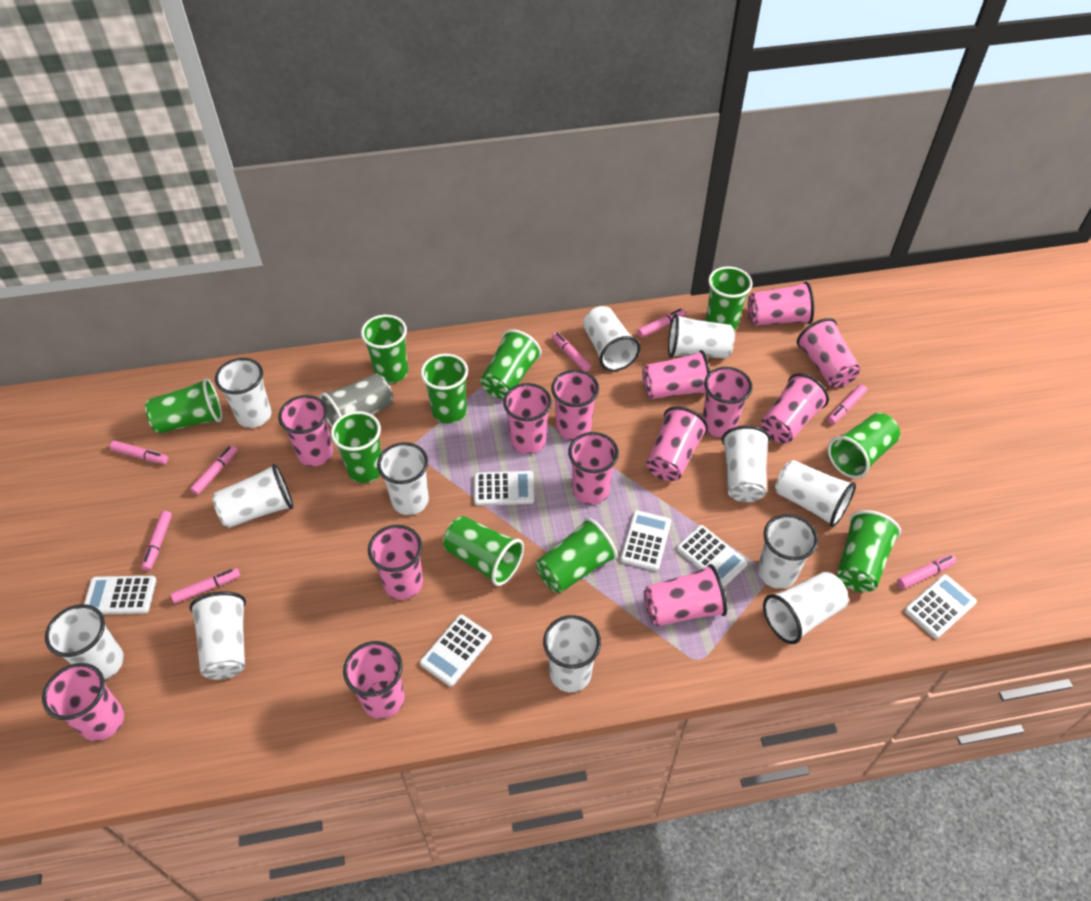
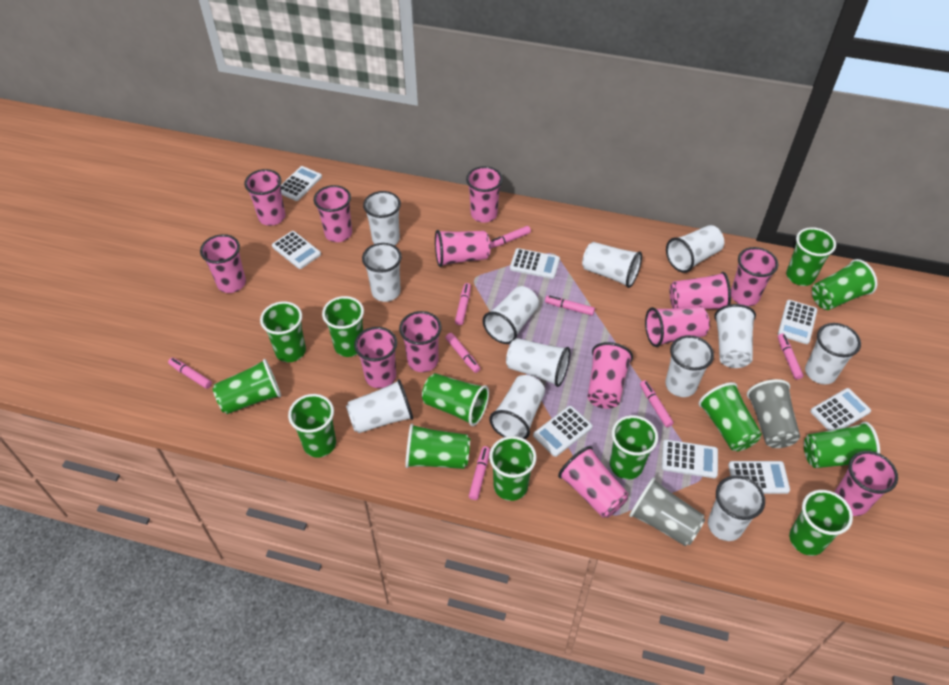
green cup: [145,378,222,434] [331,411,381,483] [361,315,408,383] [421,354,468,424] [443,516,524,586] [480,329,542,399] [536,517,617,593] [706,266,752,330] [828,413,900,479] [837,510,901,592] = 10 -> [212,359,281,414] [260,301,306,362] [288,394,336,457] [322,296,364,357] [405,424,470,469] [422,373,489,426] [489,436,536,501] [610,415,658,479] [698,382,762,451] [786,227,836,286] [789,490,853,556] [804,422,880,468] [812,259,877,310] = 13
grey cup: [319,373,393,427] = 1 -> [629,477,705,546] [747,379,800,448] = 2
pink cup: [42,663,124,741] [278,395,333,466] [343,641,405,719] [368,525,423,600] [503,383,552,454] [551,370,599,440] [568,432,619,504] [642,350,710,399] [644,564,727,627] [647,406,708,481] [703,367,752,437] [748,282,814,326] [761,373,829,444] [797,318,861,387] = 14 -> [200,234,246,293] [244,169,286,226] [314,185,352,242] [354,327,397,388] [399,311,442,372] [435,230,490,267] [466,166,503,223] [558,446,629,518] [587,342,633,409] [645,306,710,347] [670,272,731,309] [731,247,778,306] [834,451,898,516] = 13
white calculator: [84,576,157,614] [420,615,492,686] [474,471,534,506] [620,510,671,571] [676,525,748,587] [904,574,977,639] = 6 -> [272,231,321,269] [281,166,322,201] [510,248,560,279] [533,406,593,457] [662,439,718,478] [728,461,790,494] [778,300,817,344] [810,388,871,431] = 8

